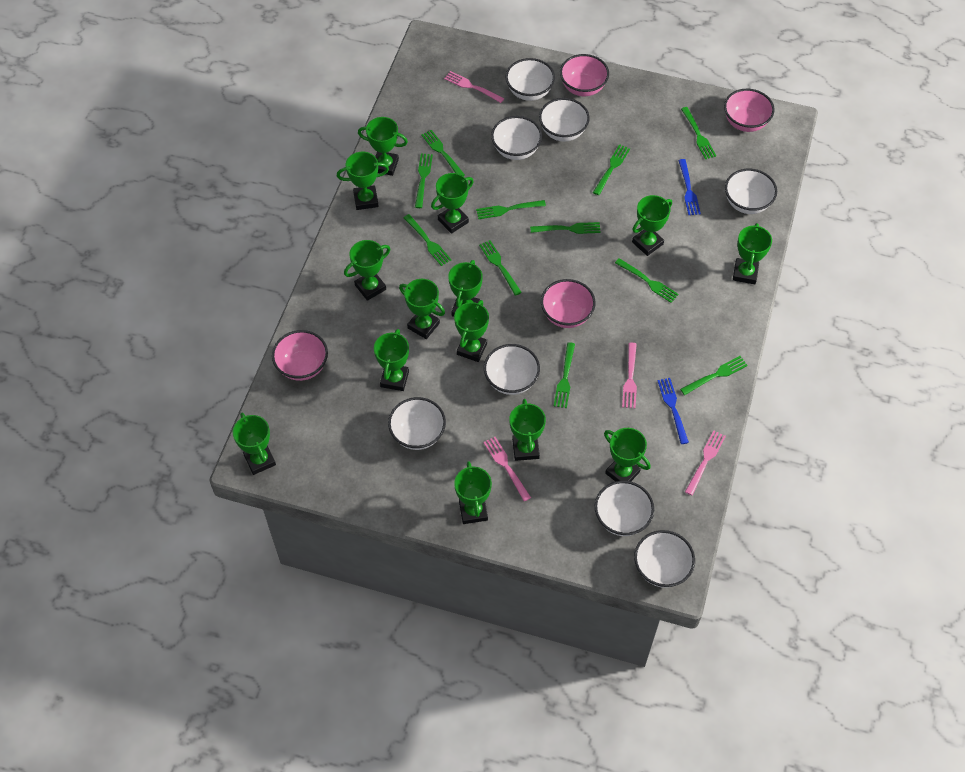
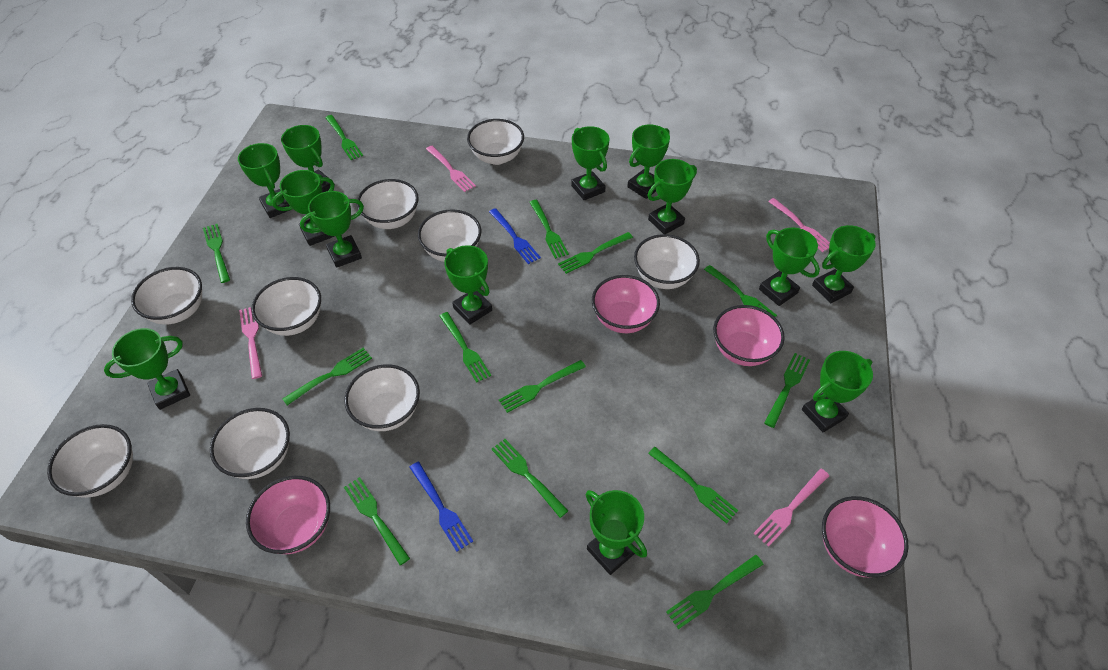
green fork: [403,214,451,266] [415,153,433,208] [421,130,465,176] [476,200,546,219] [479,240,522,296] [530,222,601,234] [554,342,575,408] [593,144,630,195] [615,258,679,303] [680,356,748,395] [681,107,716,159] = 11 -> [203,224,230,283] [282,348,372,405] [325,115,363,160] [344,477,410,565] [440,312,491,383] [491,439,568,518] [499,360,586,413] [529,200,569,259] [558,232,633,274] [648,447,738,524] [666,555,764,629] [704,265,777,317] [764,353,810,428] = 13
green trophy: [233,413,276,475] [337,152,389,210] [344,240,390,301] [358,117,408,176] [374,329,409,391] [399,279,445,339] [431,173,474,234] [448,260,483,317] [454,300,489,362] [454,461,492,524] [509,399,546,461] [604,428,651,482] [632,195,672,256] [733,223,772,284] = 14 -> [104,328,190,410] [238,143,290,218] [272,170,335,246] [281,125,331,192] [300,191,364,268] [444,245,492,325] [571,126,609,200] [586,490,647,575] [627,125,670,199] [647,159,697,234] [759,227,820,306] [802,351,873,432] [812,225,876,303] = 13
white bowl: [388,397,446,450] [484,344,540,395] [491,116,542,160] [505,58,555,101] [539,98,590,141] [595,481,654,536] [634,530,695,588] [725,169,777,214] = 8 -> [47,424,133,498] [131,267,202,325] [210,408,290,479] [251,277,321,336] [344,364,420,431] [357,179,419,229] [418,209,481,262] [467,119,524,165] [634,234,700,289] = 9

